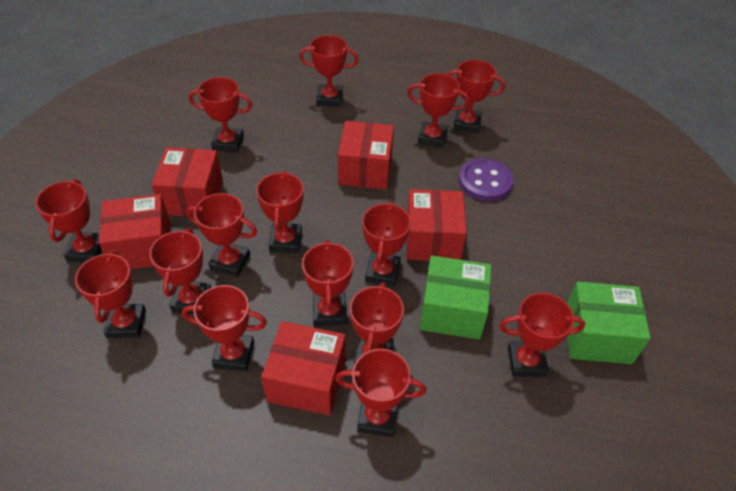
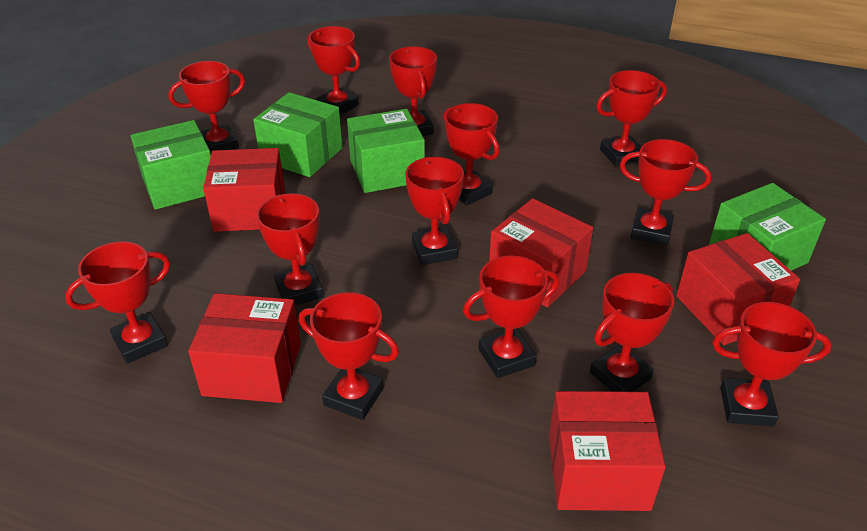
green box: [420,255,491,340] [567,282,651,364] = 2 -> [130,120,211,210] [253,92,343,177] [347,109,425,193] [709,183,826,271] = 4
purple button: [459,158,514,201] = 1 -> none = 0
red trophy: [35,179,102,262] [75,250,146,338] [149,228,211,315] [182,285,267,371] [186,193,257,277] [189,77,253,153] [256,171,304,253] [299,35,359,107] [302,240,354,326] [335,349,426,437] [350,282,404,364] [362,202,411,287] [407,73,470,148] [447,60,506,133] [499,293,585,377] = 15 -> [65,242,170,364] [168,61,245,153] [256,193,324,305] [299,292,399,420] [307,26,360,116] [389,46,437,136] [405,157,464,265] [444,103,499,206] [463,255,559,378] [590,273,674,392] [596,70,667,167] [620,139,711,246] [712,302,832,427] = 13

